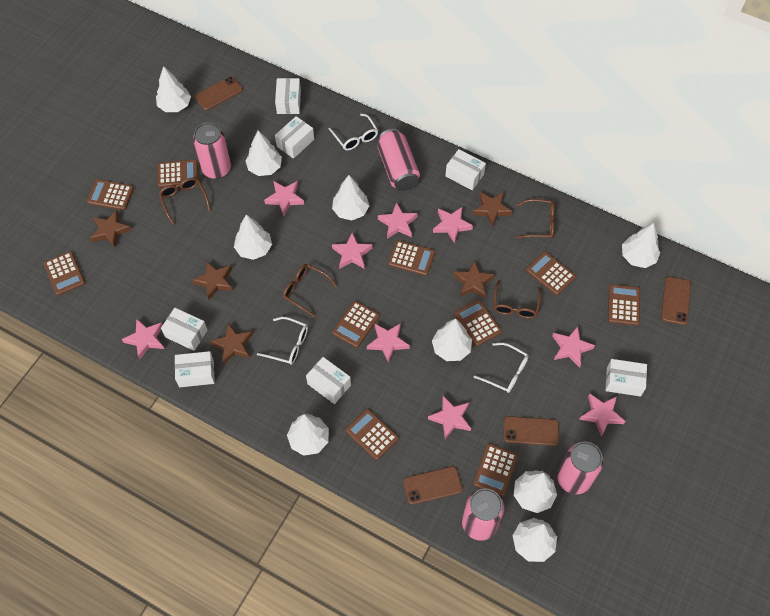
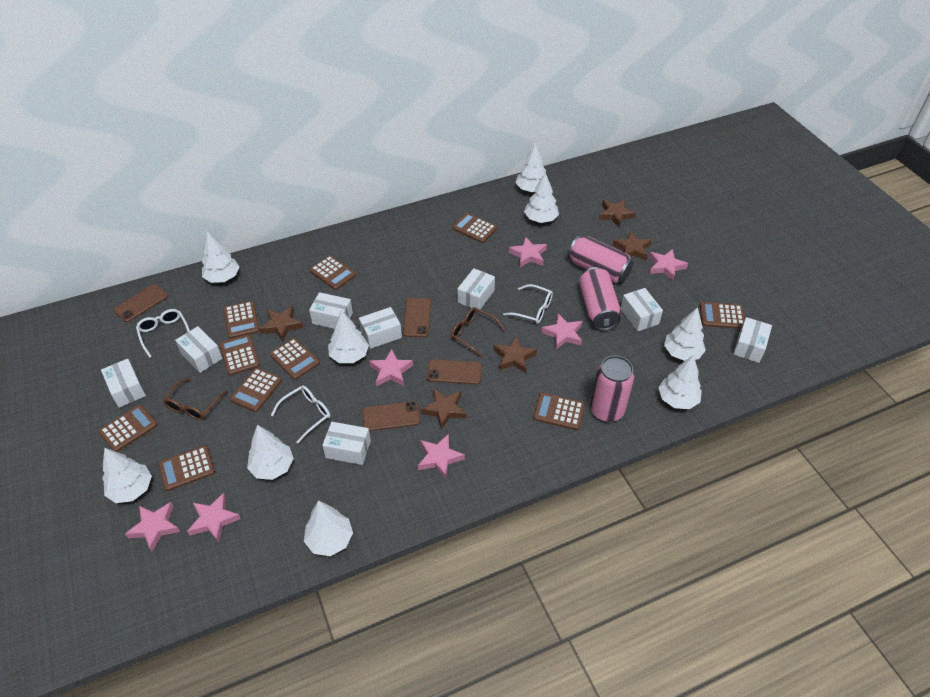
brown glasses: [159,178,211,224] [283,264,337,317] [493,280,542,318] [516,199,555,239] = 4 -> [163,378,228,420] [451,307,506,357] = 2
pink can: [193,122,231,179] [377,129,420,191] [462,488,504,541] [557,442,603,494] = 4 -> [568,235,633,283] [579,267,621,331] [590,356,635,422] = 3
pink star: [122,318,164,359] [264,181,304,216] [332,232,373,269] [367,323,410,363] [378,202,418,239] [428,396,471,439] [433,207,473,244] [552,326,595,368] [579,394,625,437] = 9 -> [125,502,180,552] [187,493,241,543] [369,349,413,386] [418,434,465,479] [509,237,547,267] [541,314,582,349] [649,249,688,281] = 7
white box: [161,308,208,351] [175,351,215,387] [275,78,301,114] [275,116,314,159] [306,357,351,404] [445,149,486,190] [605,359,647,396] = 7 -> [101,359,146,408] [175,326,222,373] [309,292,353,329] [322,422,371,465] [359,307,402,349] [457,268,495,309] [621,288,663,331] [733,317,772,363] = 8

